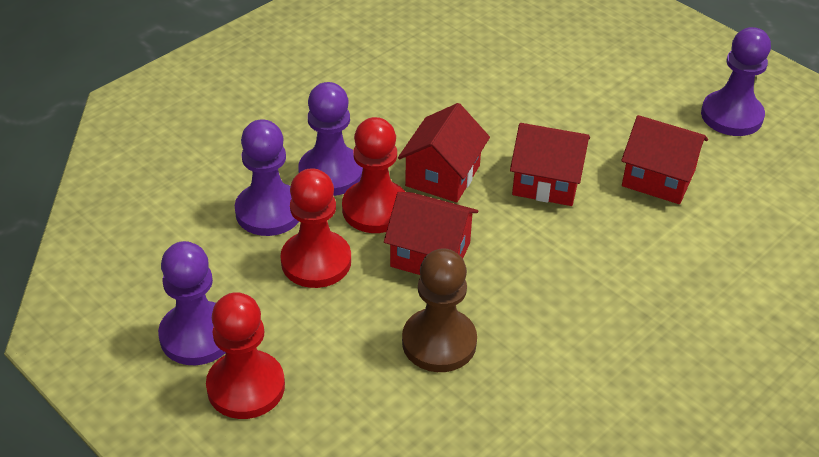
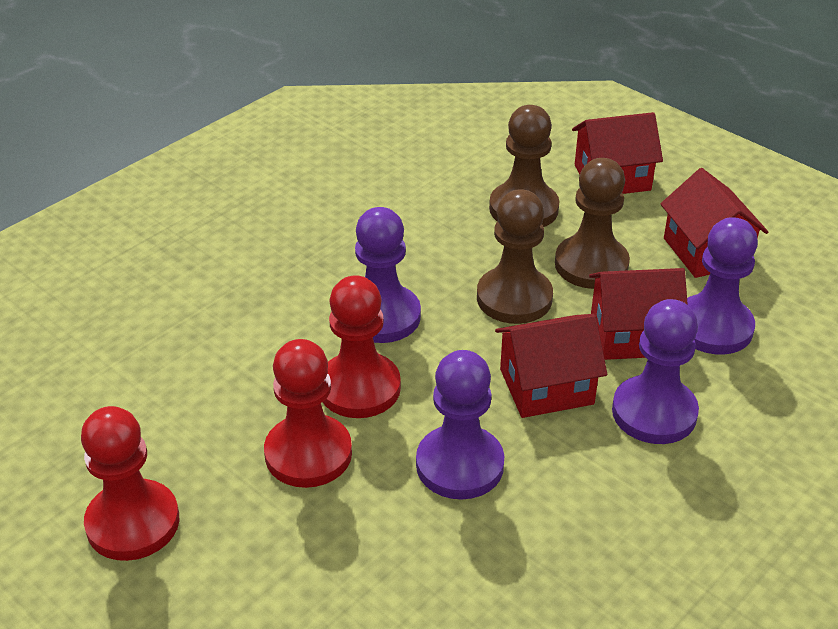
brown pawn: [402,248,477,372] = 1 -> [477,189,553,324] [489,105,559,227] [555,158,630,289] = 3

